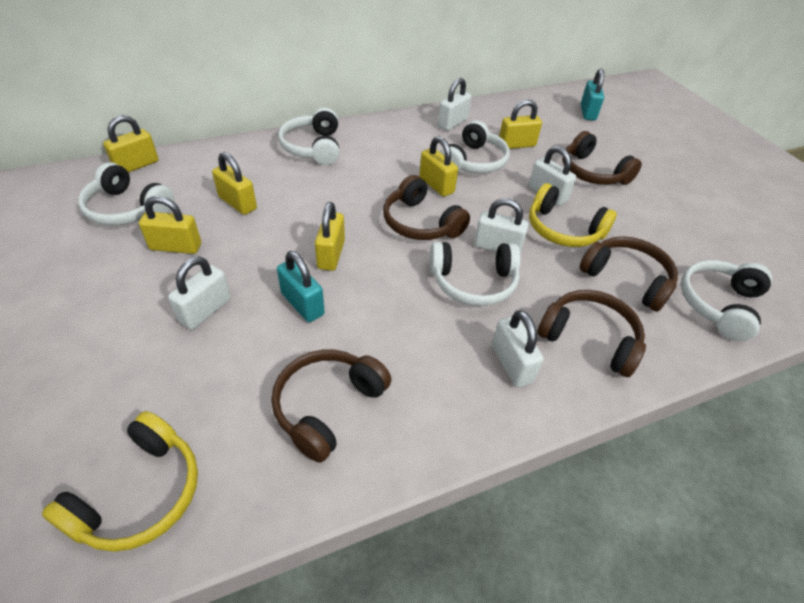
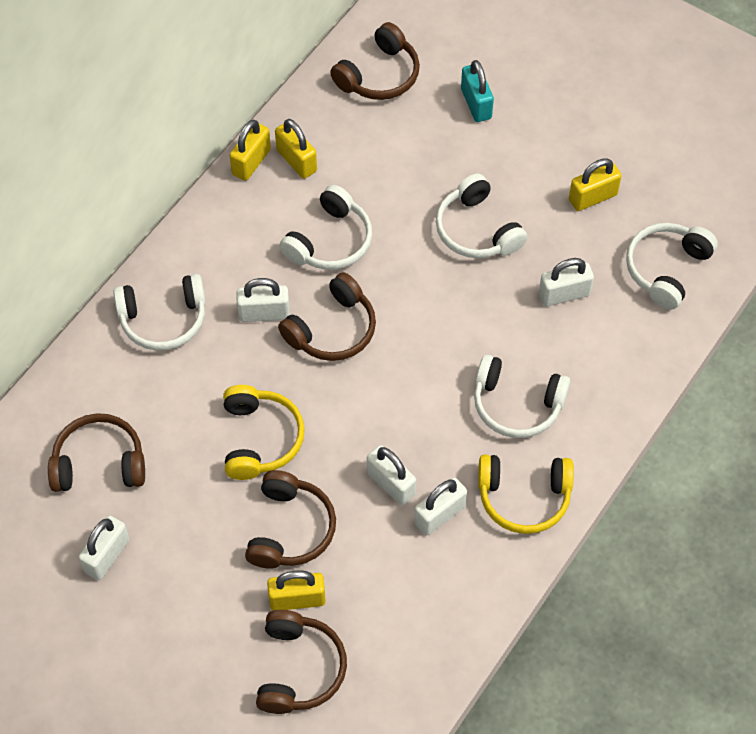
turquoise padlock: [277,251,325,322] [581,69,604,121] = 2 -> [461,60,494,122] = 1
yellow padlock: [103,115,159,173] [139,196,201,254] [212,152,257,215] [315,202,345,271] [419,136,458,197] [499,99,542,149] = 6 -> [230,120,271,181] [267,570,326,611] [275,119,317,179] [569,158,622,211] = 4

